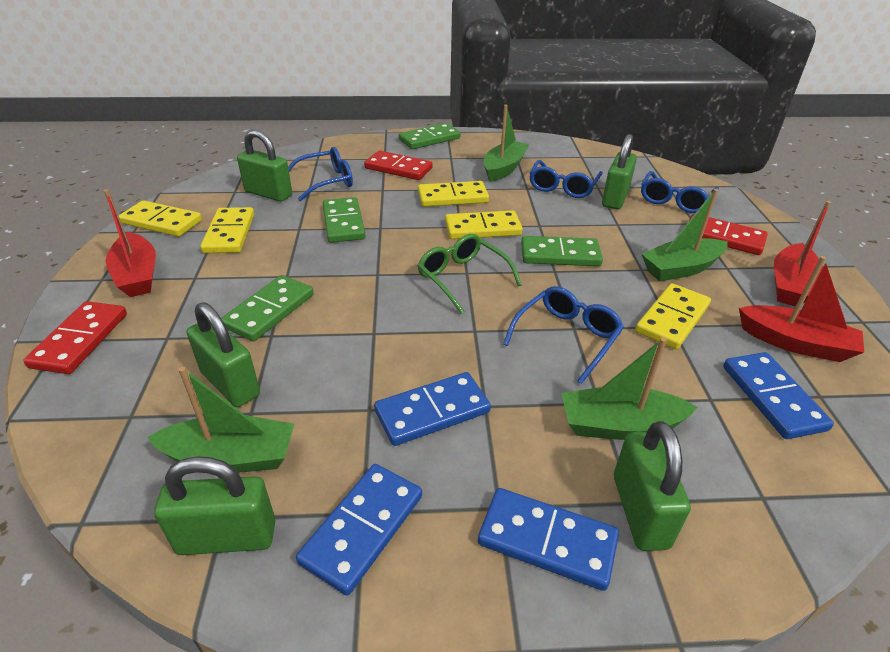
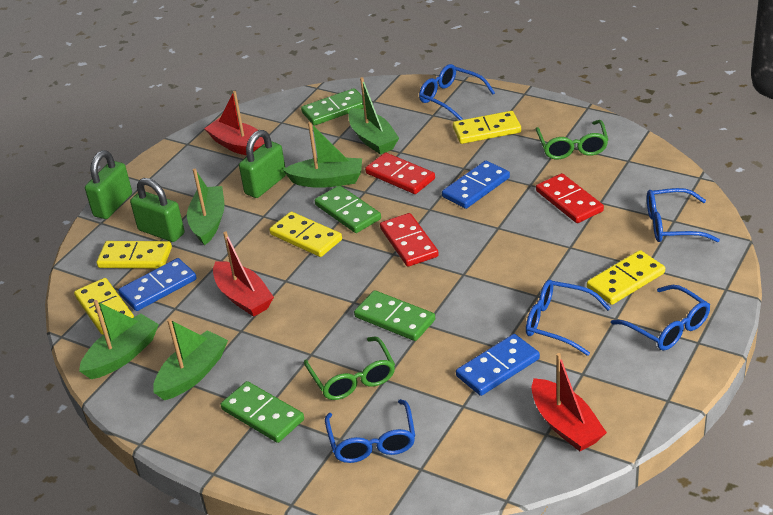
blue domino: [296,464,422,596] [374,372,491,446] [478,488,619,591] [723,352,834,439] = 4 -> [118,258,197,311] [442,161,510,209] [456,334,540,396] = 3
blue glasses: [288,147,353,201] [503,286,624,384] [529,160,603,198] [641,171,719,213] = 4 -> [325,399,415,463] [419,64,495,120] [526,280,611,356] [611,285,710,351] [647,188,720,242] = 5
green boat: [147,367,294,473] [484,104,529,182] [561,337,697,440] [642,189,728,281] = 4 -> [79,300,159,379] [153,319,228,400] [187,169,225,245] [283,122,362,188] [348,77,399,155] = 5
green glasses: [418,234,522,314] = 1 -> [304,337,395,400] [536,120,608,159] = 2
green padlock: [154,456,276,555] [187,302,260,407] [237,130,292,202] [602,134,637,209] [614,421,691,551] = 5 -> [85,150,132,219] [130,178,185,242] [239,130,286,198] = 3

